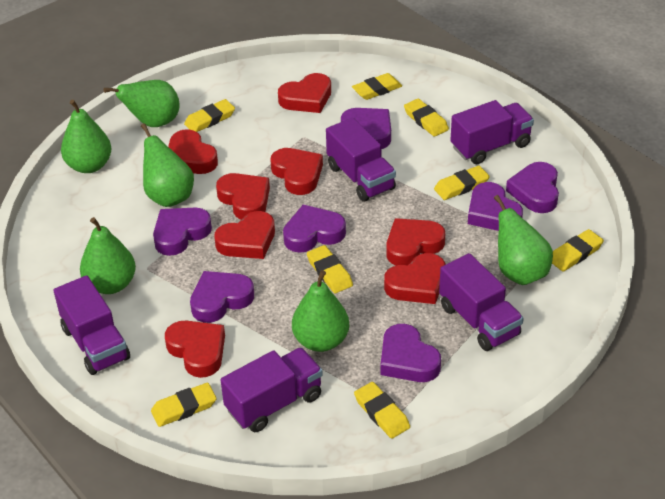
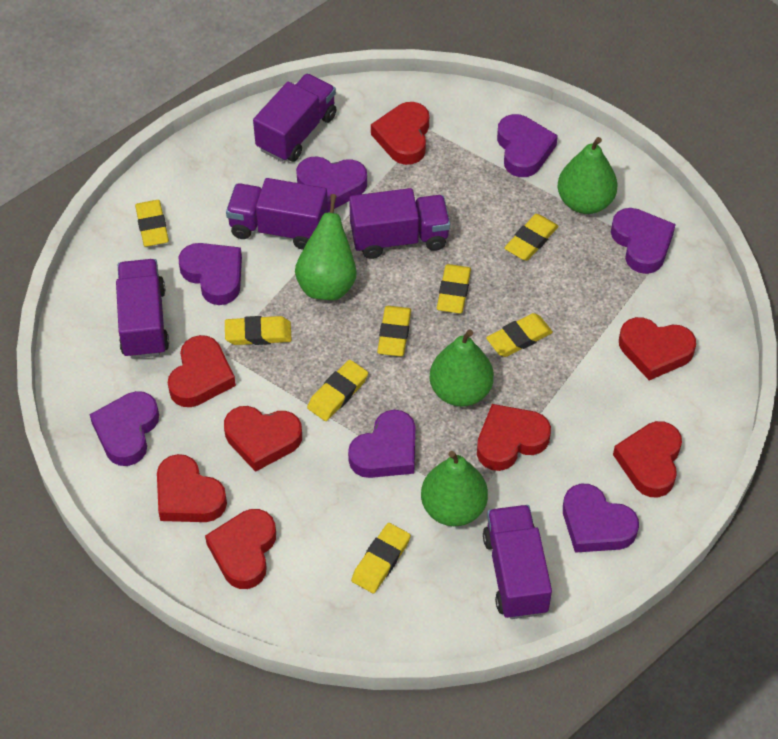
green pear: [61,100,112,173] [80,217,136,294] [104,80,180,127] [141,123,194,207] [292,270,349,352] [494,195,553,285] = 6 -> [295,194,357,300] [421,451,488,526] [430,330,494,407] [558,137,618,214] = 4

